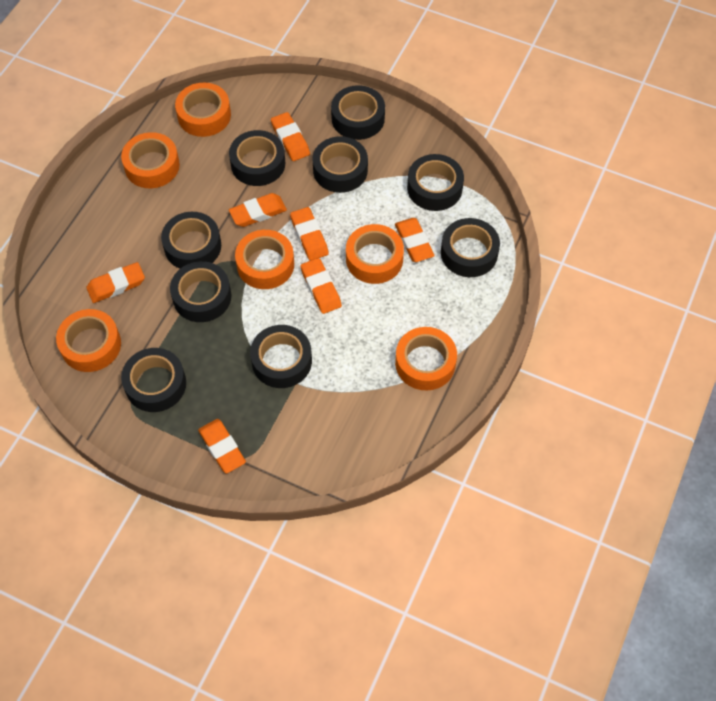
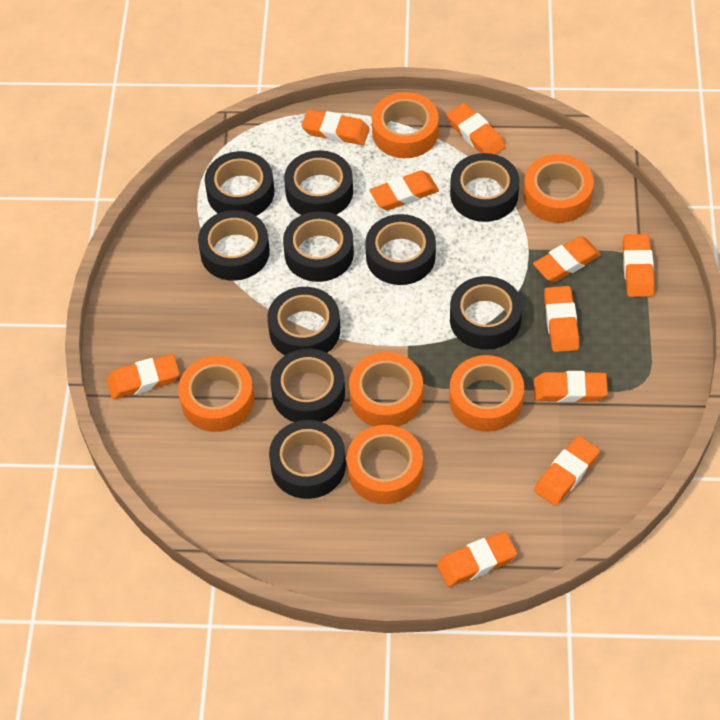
black tape: [121,348,186,412] [161,212,221,269] [170,261,231,322] [229,130,285,186] [250,325,312,388] [312,136,368,193] [331,85,385,140] [407,154,464,211] [441,218,500,277] = 9 -> [198,210,270,281] [205,151,274,216] [267,287,340,355] [269,420,346,499] [270,349,345,422] [283,211,354,282] [284,150,353,215] [365,214,436,285] [450,153,520,222] [450,276,522,350] = 10
orange eraser: [86,262,145,303] [198,419,246,474] [229,193,287,227] [271,112,310,161] [290,207,329,261] [300,258,342,314] [395,218,435,262] = 7 -> [107,354,179,399] [301,109,370,145] [370,170,439,210] [437,532,517,587] [447,103,506,155] [533,236,601,282] [534,371,608,403] [534,436,600,506] [544,286,579,352] [623,234,655,297] = 10

